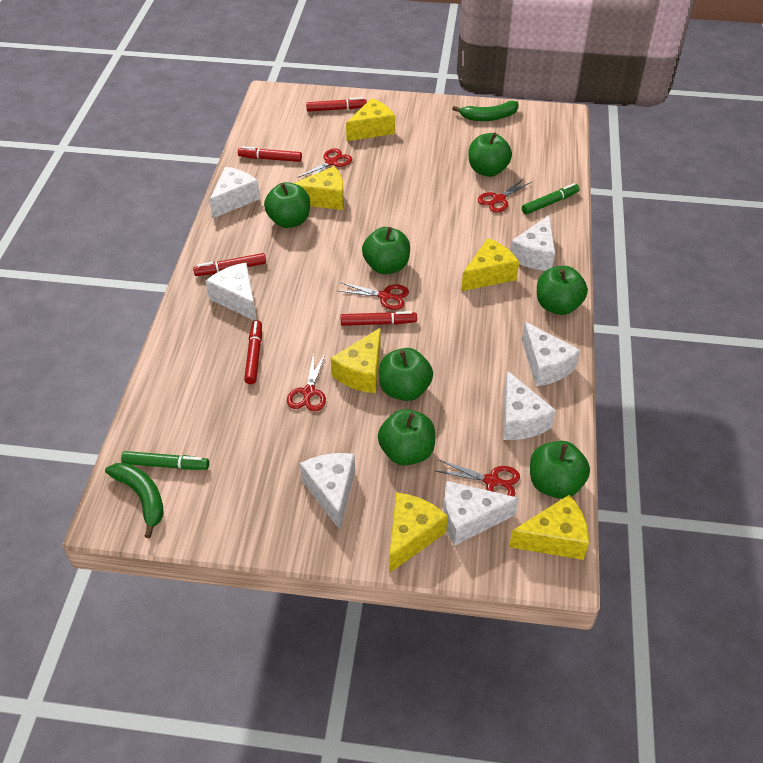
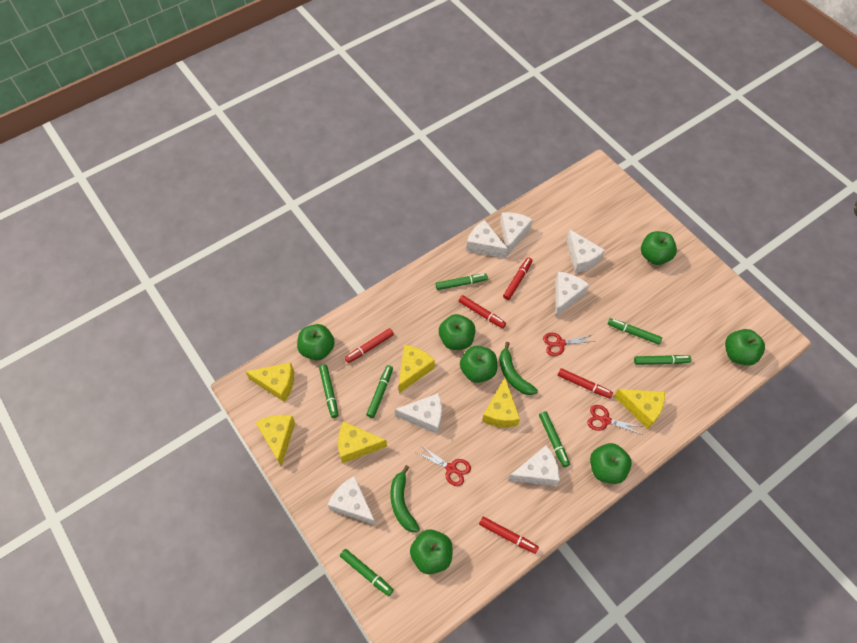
green marker: [121,451,209,470] [522,183,580,214] = 2 -> [319,365,338,418] [340,549,393,596] [366,365,393,418] [436,274,488,290] [539,411,570,467] [608,318,662,345] [634,355,691,365] = 7
red scissors: [287,352,326,411] [297,148,352,178] [339,282,409,310] [435,460,520,497] [478,178,532,213] = 5 -> [417,446,471,486] [543,333,596,356] [587,405,643,435] = 3

